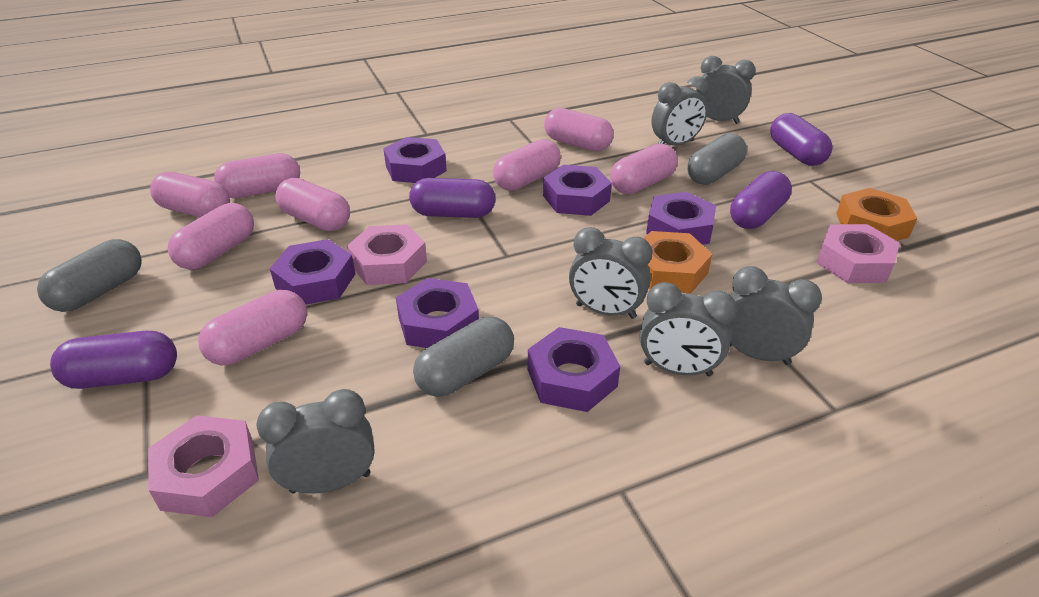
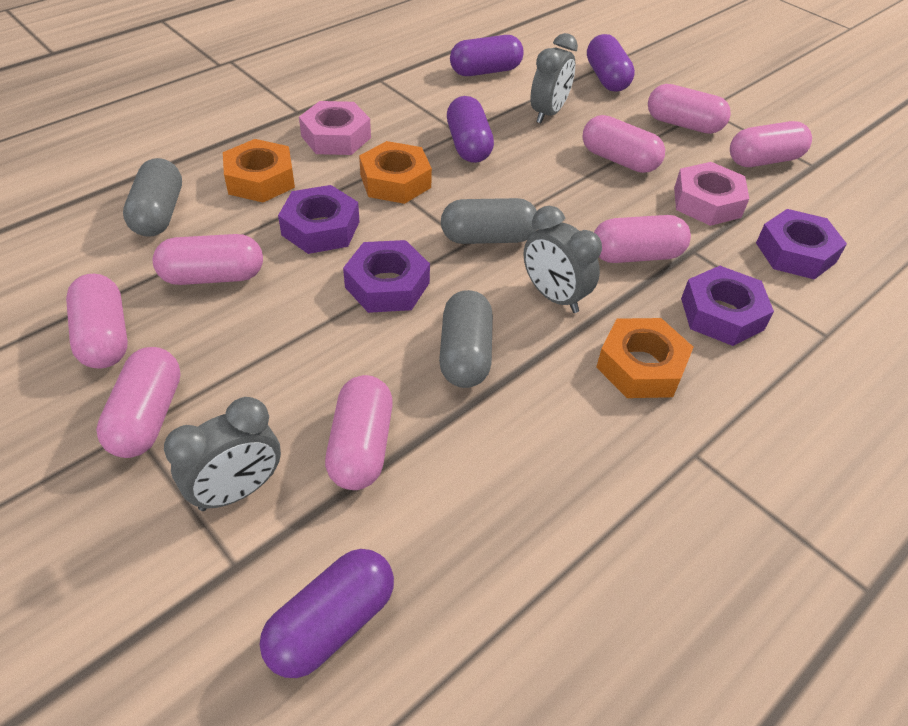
grey clock: [256,389,375,494] [569,227,653,319] [640,282,737,376] [651,76,709,145] [696,56,755,124] [730,266,822,365] = 6 -> [164,397,281,511] [523,206,602,313] [530,33,578,123] = 3
orange nut: [644,231,712,293] [836,188,917,241] = 2 -> [223,139,295,202] [359,141,432,204] [596,318,693,398] = 3
pink nut: [148,415,259,517] [347,225,427,285] [816,224,900,283] = 3 -> [299,101,371,155] [674,162,749,226] = 2
purple nut: [270,239,355,305] [383,137,447,183] [396,278,479,348] [528,327,620,412] [543,165,612,216] [646,192,716,245] = 6 -> [278,185,360,254] [343,240,430,313] [681,266,774,346] [756,209,847,280] = 4

